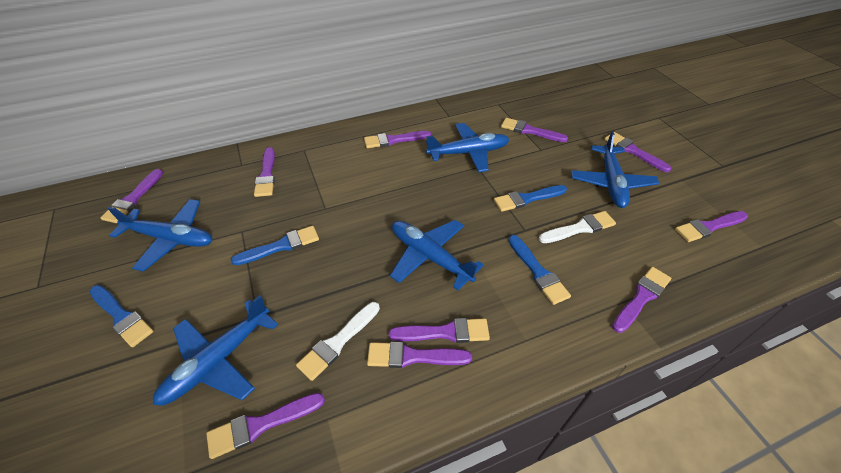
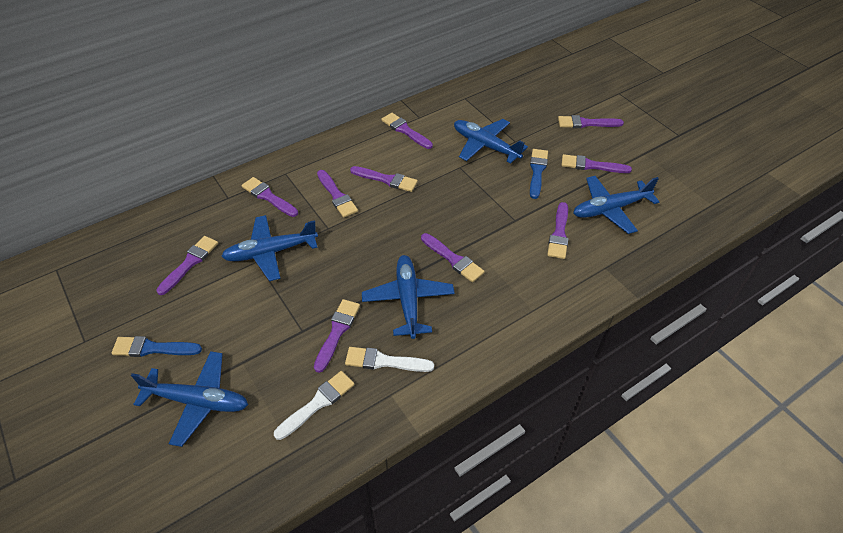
blue brush: [90,285,153,347] [231,226,319,266] [494,185,567,212] [508,235,571,305] = 4 -> [111,336,202,357] [530,149,548,199] = 2

